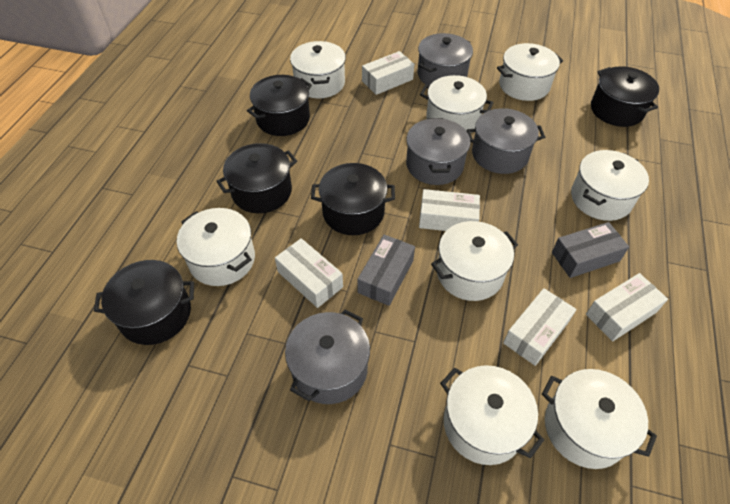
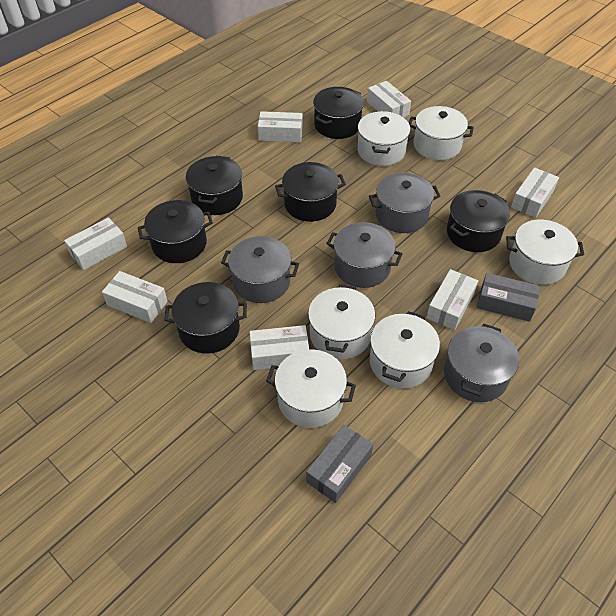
black pot: [94,260,194,345] [216,143,297,213] [247,75,312,136] [311,163,395,235] [591,66,659,127] = 5 -> [138,200,213,263] [164,282,247,354] [186,156,243,215] [275,162,346,222] [313,87,364,139] [447,190,510,252] = 6
white box: [275,238,343,308] [362,51,414,95] [419,189,480,231] [503,288,576,366] [586,273,668,342] = 5 -> [64,217,127,270] [102,271,168,323] [250,325,309,370] [258,111,303,142] [367,81,411,118] [426,269,478,330] [511,167,559,218] = 7
white pot: [177,208,255,286] [290,41,346,98] [420,75,494,133] [431,221,518,301] [440,365,544,465] [497,43,563,101] [542,369,657,469] [571,150,649,221] = 8 -> [266,349,356,428] [308,285,375,360] [357,111,410,166] [370,311,440,389] [409,106,474,160] [506,220,584,285] = 6

